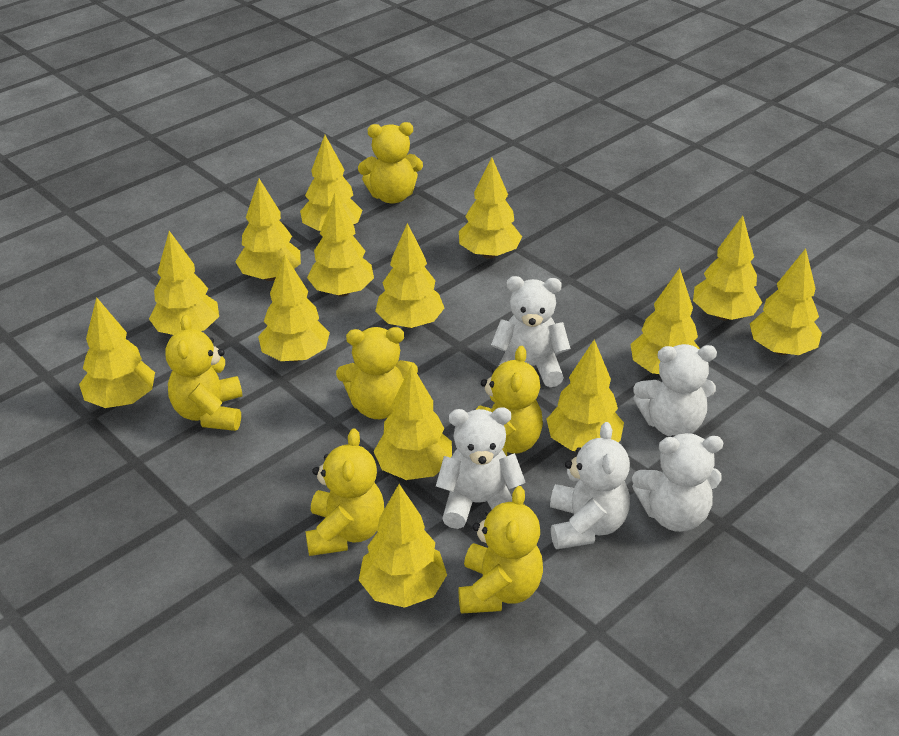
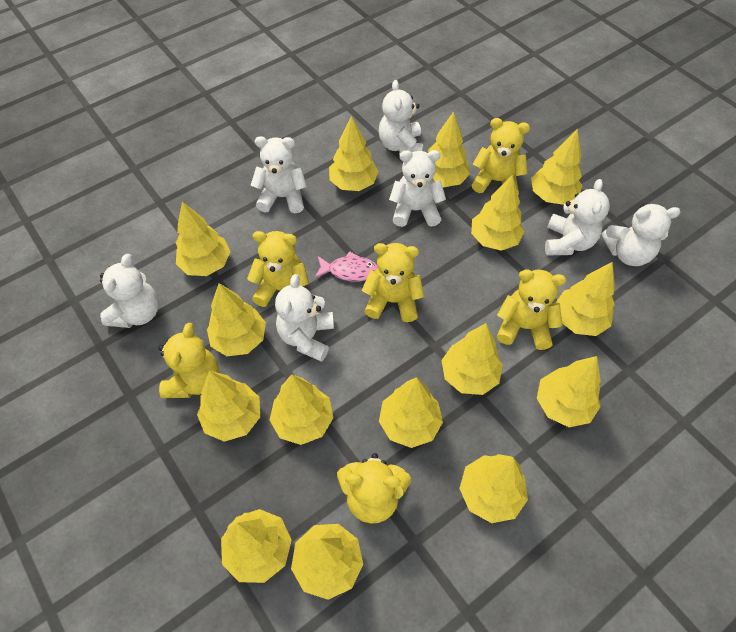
pink fish: none = 0 -> [314,251,378,282] = 1
white teddy bear: [436,407,526,529] [491,276,570,387] [550,422,630,549] [632,433,723,532] [633,344,717,437] = 5 -> [100,254,159,328] [251,136,307,213] [275,274,334,362] [379,80,423,155] [389,150,446,227] [545,179,610,255] [601,203,681,266] = 7
yellow tree: [79,297,155,408] [149,231,219,335] [235,179,301,281] [258,254,330,362] [300,135,363,231] [307,193,374,297] [359,484,447,608] [373,364,452,480] [375,223,444,328] [459,157,522,259] [546,340,624,451] [630,268,700,374] [693,216,762,320] [750,248,822,355] = 14 -> [176,202,230,276] [197,371,260,442] [207,283,266,356] [221,509,292,583] [270,374,333,445] [291,524,363,600] [329,116,379,191] [379,377,443,448] [428,111,470,187] [442,323,503,395] [459,454,528,523] [471,174,525,251] [531,129,582,205] [537,356,601,427] [556,262,615,336] = 15

